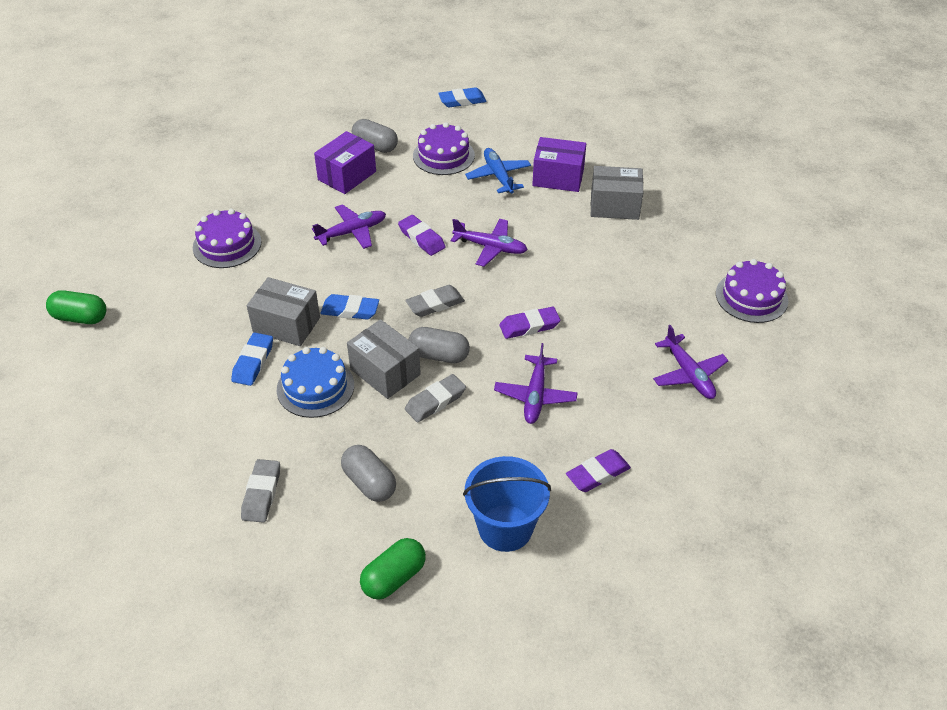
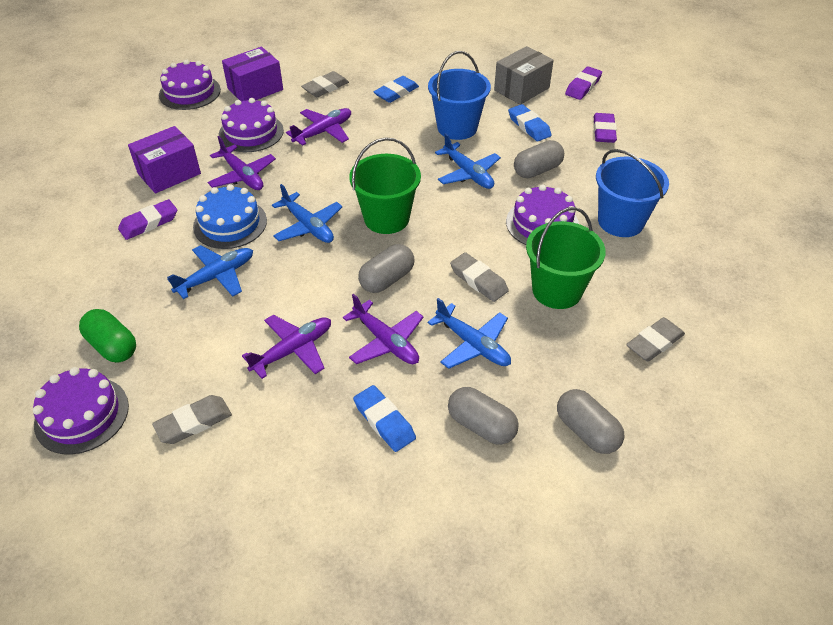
blue bucket: [463,456,551,552] = 1 -> [428,51,491,140] [596,149,669,237] = 2
blue plane: [465,148,531,194] = 1 -> [167,245,253,299] [272,184,342,243] [428,298,511,369] [435,133,501,189] = 4
green bucket: none = 0 -> [349,137,421,234] [526,207,606,309] = 2
green capsule: [46,290,106,324] [360,538,426,600] = 2 -> [79,309,136,362] = 1
grey box: [247,277,320,346] [347,319,421,399] [591,166,643,220] = 3 -> [494,46,554,105] = 1
grey capsule: [341,445,396,502] [352,119,398,153] [408,327,470,363] = 3 -> [358,244,414,293] [448,387,519,445] [514,140,564,178] [557,389,624,454] = 4
grey eraser: [241,459,280,523] [405,285,465,317] [405,374,466,423] = 3 -> [152,395,232,444] [301,71,349,97] [450,252,509,302] [626,317,685,362] = 4
purple cake: [193,209,262,268] [413,122,475,175] [716,259,788,323] = 3 -> [33,367,129,455] [159,60,221,110] [219,98,284,152] [506,184,579,245] = 4

